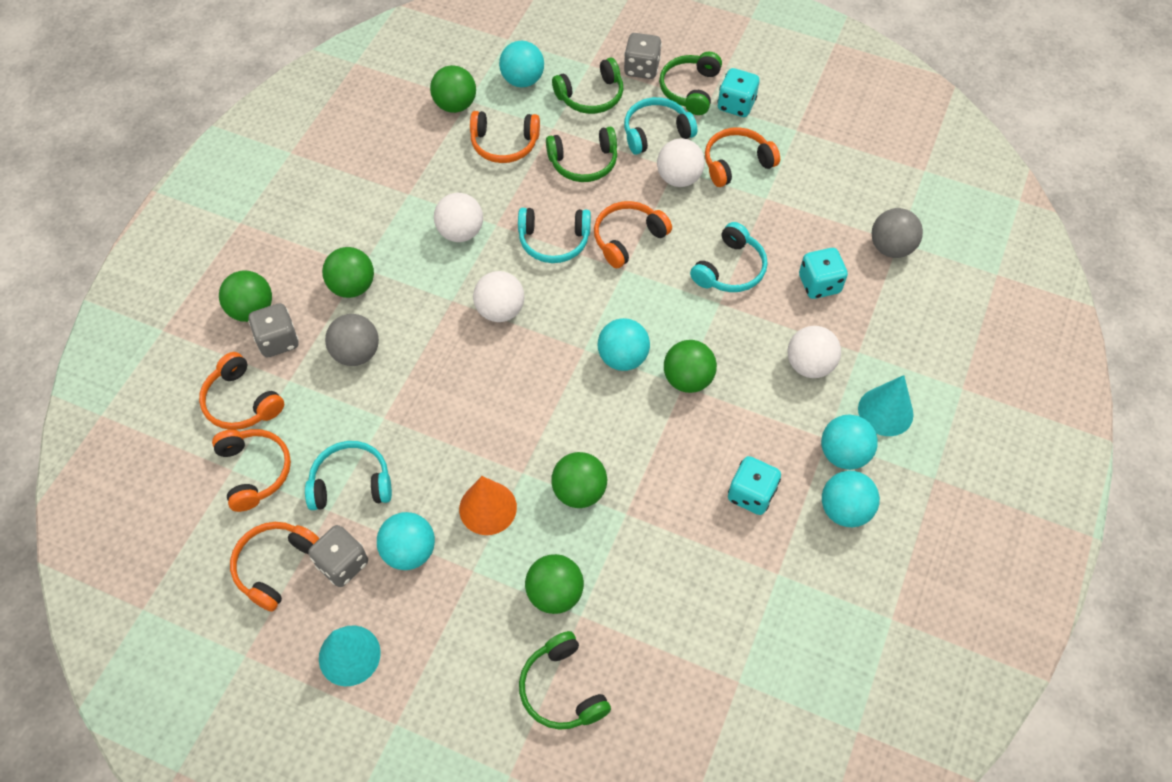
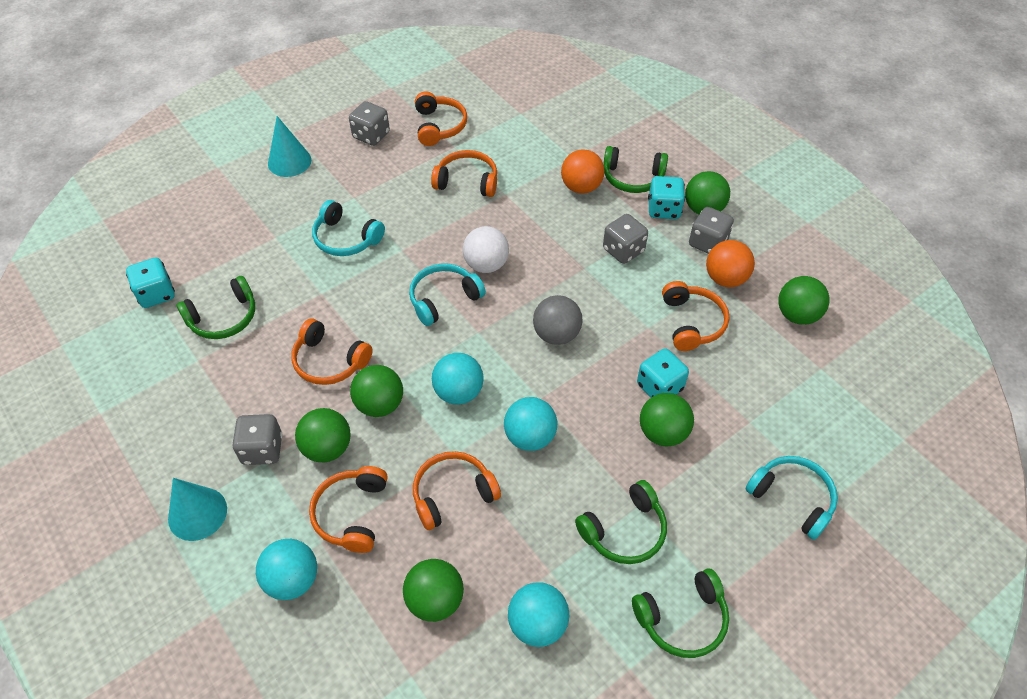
grey ball: [325,314,379,366] [872,208,923,258] = 2 -> [533,295,583,345] = 1
grey dice: [248,303,299,357] [308,525,368,587] [624,33,662,79] = 3 -> [232,414,283,465] [349,101,390,146] [603,214,648,264] [689,207,734,254] = 4
orange ball: none = 0 -> [561,149,605,194] [706,240,755,287] = 2
orange cone: [459,476,517,535] = 1 -> none = 0
turquoise ball: [377,512,435,570] [499,41,544,87] [597,318,650,371] [821,415,878,470] [822,471,880,527] = 5 -> [256,539,317,600] [432,353,484,405] [504,397,557,451] [508,582,569,647] = 4
turquoise headphones: [305,441,392,510] [518,208,591,263] [624,97,697,155] [690,222,768,292] = 4 -> [312,200,385,256] [409,263,486,326] [746,456,838,540] = 3
white ball: [434,193,483,242] [473,271,524,322] [657,138,705,187] [787,326,841,378] = 4 -> [463,226,509,273] = 1

